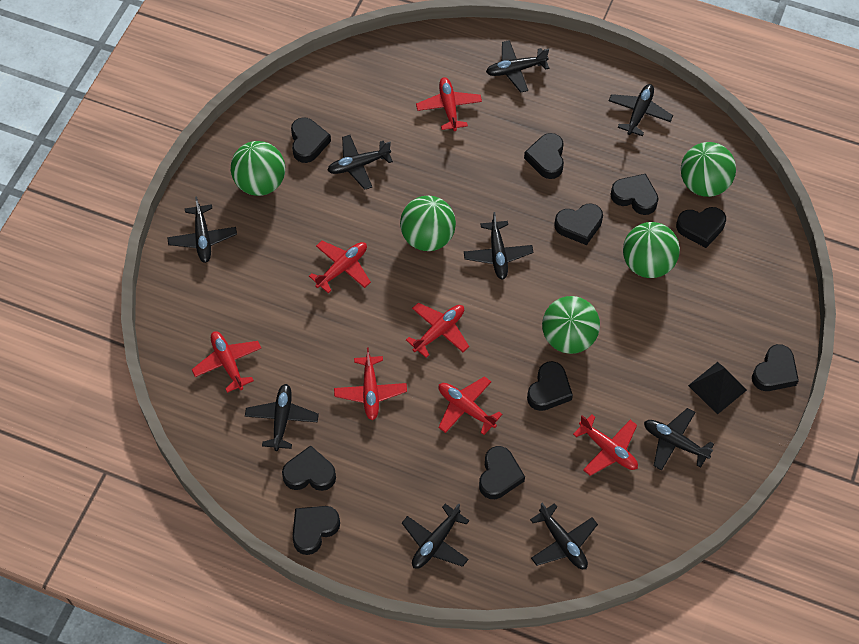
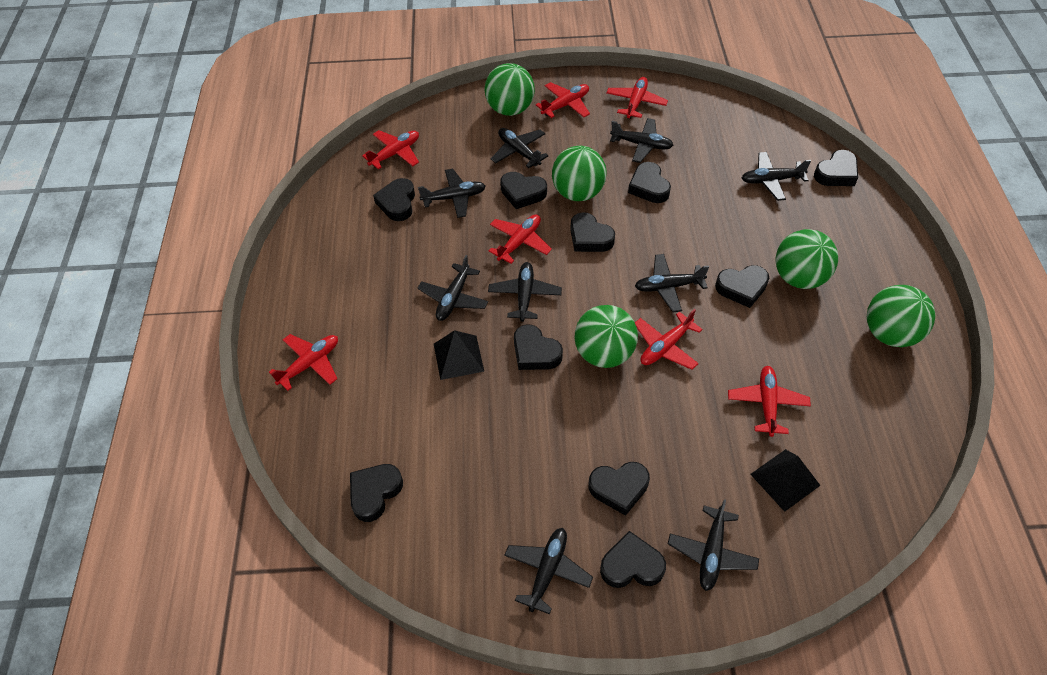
black pyramid: [688,362,747,415] = 1 -> [434,330,484,380] [750,449,821,512] = 2

